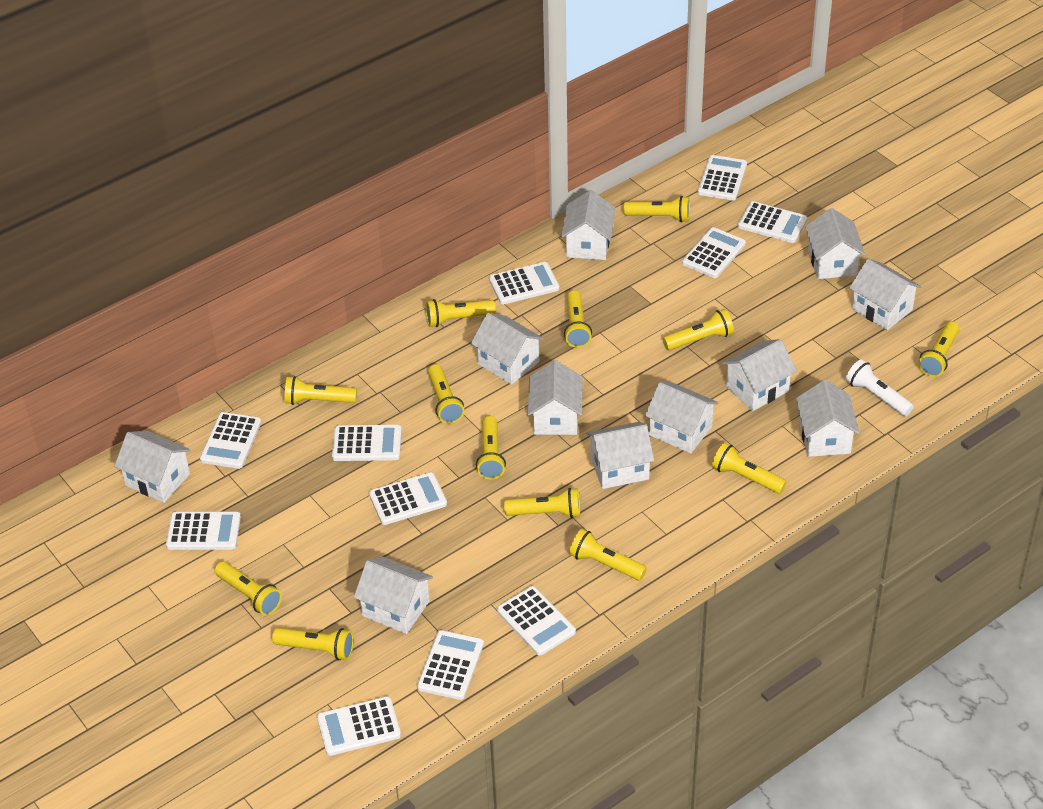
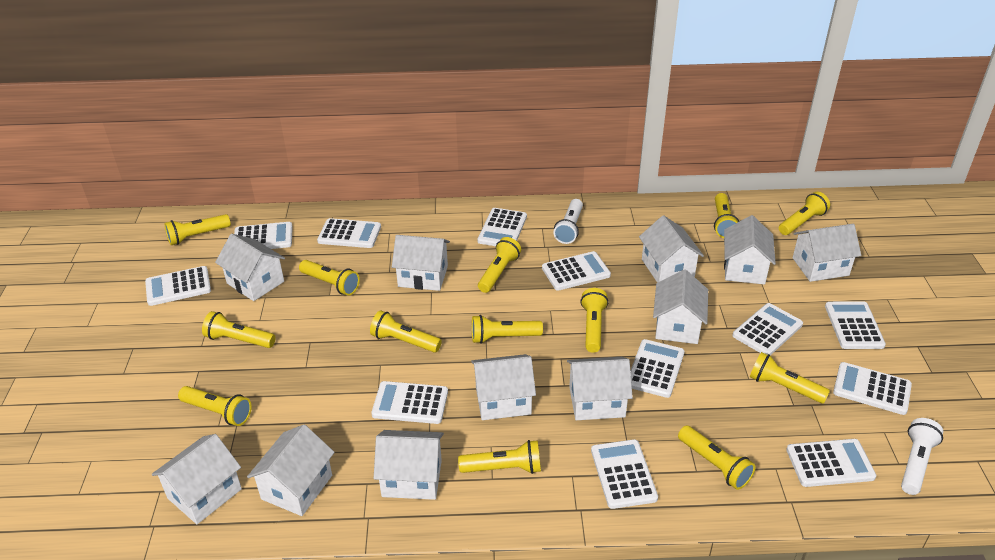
white calculator: [166,512,241,550] [200,412,261,469] [317,696,401,756] [332,425,402,461] [369,472,447,525] [417,630,484,700] [489,262,560,304] [497,586,576,656] [682,227,746,278] [698,155,747,201] [738,201,807,243] = 11 -> [145,266,211,306] [234,222,293,249] [317,218,381,248] [371,381,448,424] [477,208,527,246] [542,251,611,291] [591,439,658,509] [630,339,685,398] [732,303,803,355] [786,439,877,487] [825,301,886,349] [833,362,912,415] = 12
white flashlight: [846,359,913,416] = 1 -> [553,199,583,244] [901,418,943,495] = 2

